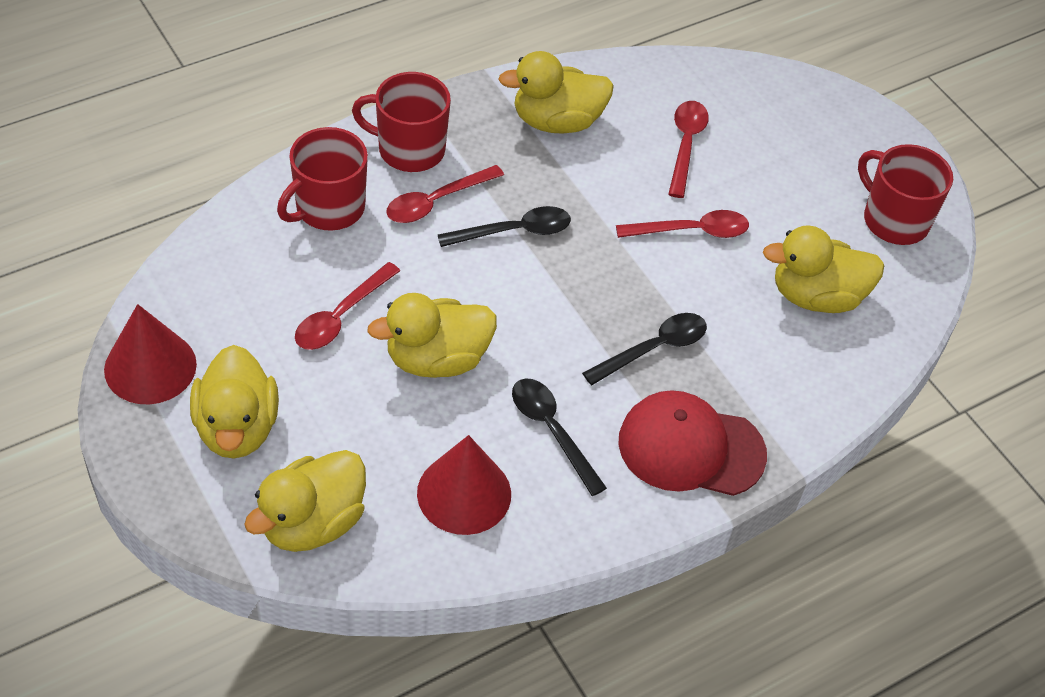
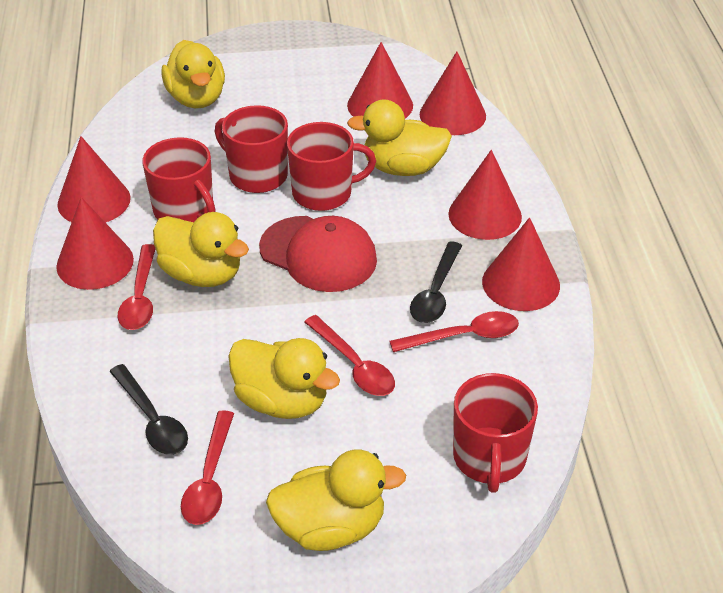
black spoon: [438,206,571,247] [512,378,607,496] [582,313,707,385] = 3 -> [109,364,188,455] [410,241,462,323] = 2
red cone: [104,304,197,404] [417,435,511,535] = 2 -> [56,197,134,290] [57,136,131,223] [347,42,413,118] [420,52,486,135] [449,150,522,240] [482,217,560,311] = 6
red mug: [277,127,368,231] [352,72,451,172] [858,144,953,245] = 3 -> [142,137,216,222] [215,105,288,193] [287,122,376,211] [453,373,538,493] = 4

